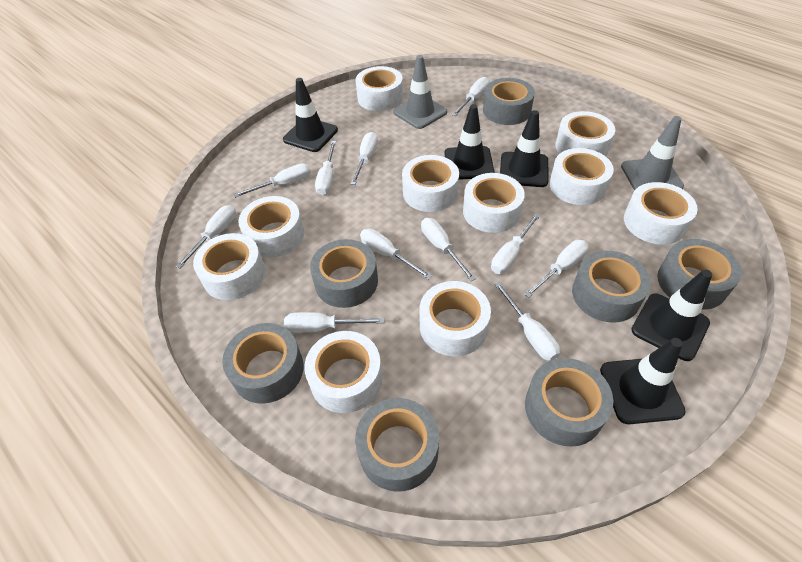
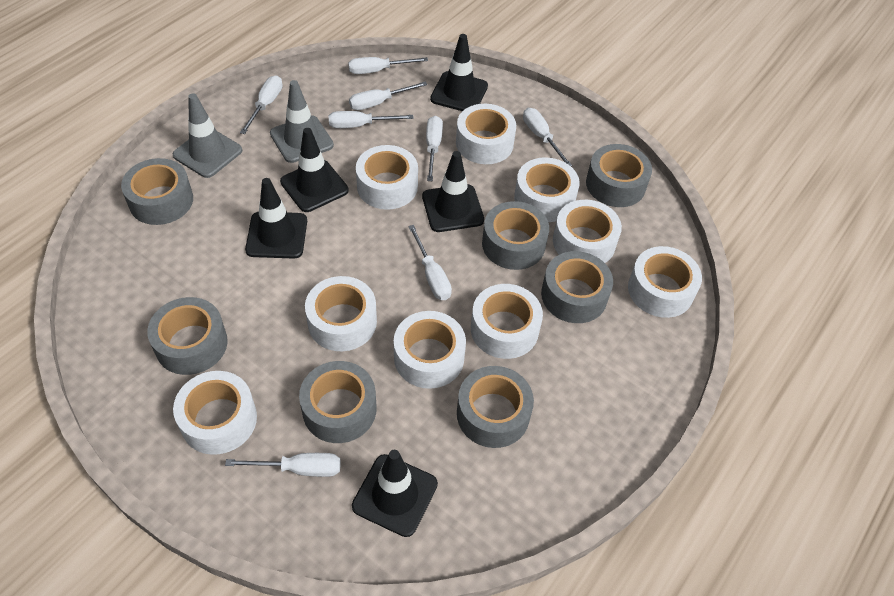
white screwdriver: [176,205,236,268] [233,163,311,198] [284,312,385,333] [315,141,336,195] [351,132,378,185] [360,229,432,279] [421,218,476,281] [452,77,490,116] [491,213,540,274] [494,281,560,361] [524,240,589,298] = 11 -> [225,453,341,477] [240,76,283,134] [329,111,414,128] [348,57,428,74] [349,81,428,110] [408,225,452,300] [426,116,443,181] [523,108,572,166] = 8
white tape: [193,233,265,300] [238,196,304,258] [304,331,383,413] [355,66,403,111] [402,155,459,212] [419,281,491,356] [463,173,525,233] [550,148,614,205] [555,111,615,156] [624,182,698,245] = 10 -> [173,371,257,455] [305,276,377,351] [356,145,418,210] [394,311,466,389] [456,104,516,164] [471,284,543,359] [514,157,580,222] [553,200,622,263] [628,246,702,318] = 9

